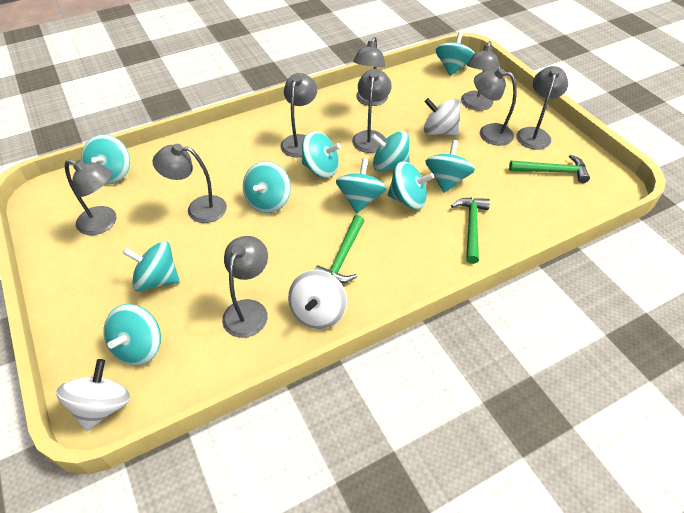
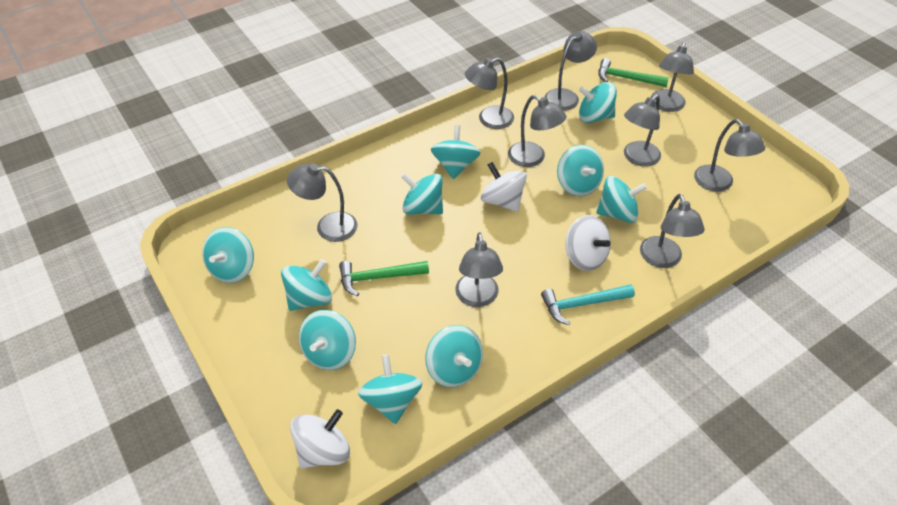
green hammer: [314,215,364,283] [451,197,490,264] [509,155,590,183] = 3 -> [339,261,429,296] [598,58,669,87] = 2
turquoise hammer: none = 0 -> [541,284,635,325] = 1

